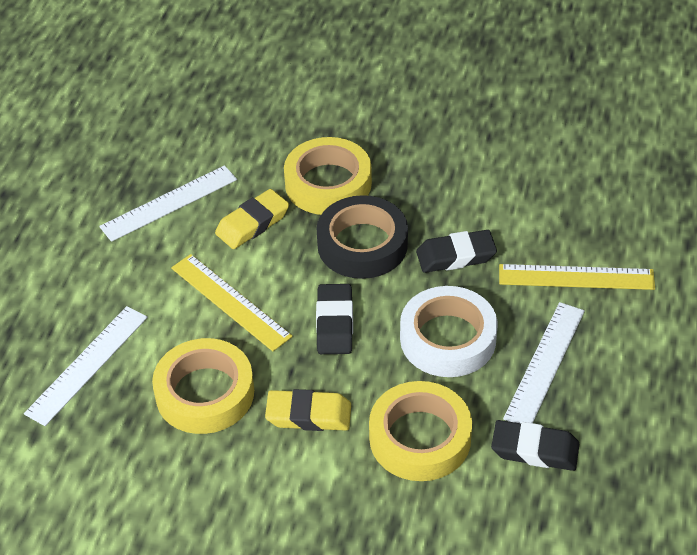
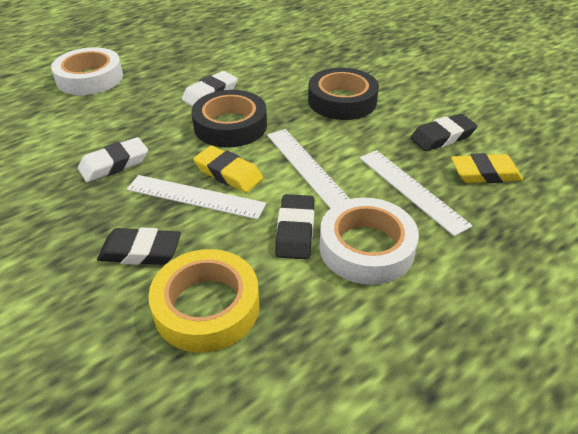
black tape: [316,195,408,279] = 1 -> [191,90,267,148] [308,68,379,120] = 2
white eraser: none = 0 -> [78,137,148,182] [182,71,238,107] = 2
white tape: [400,286,498,377] = 1 -> [51,47,123,95] [319,198,419,285] = 2
yellow ruler: [171,254,293,351] [499,264,655,290] = 2 -> none = 0
yellow tape: [152,338,254,434] [284,137,372,215] [369,381,472,481] = 3 -> [148,249,259,353] = 1

